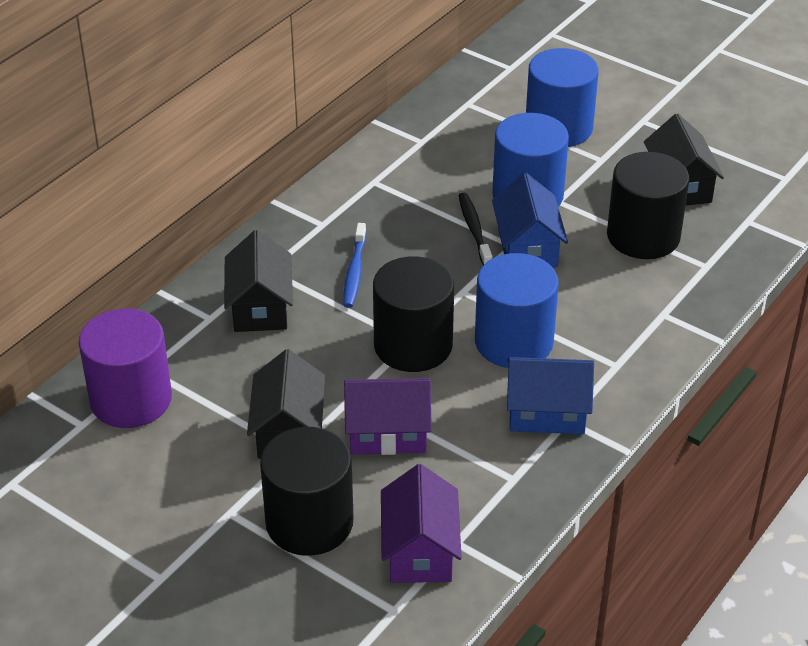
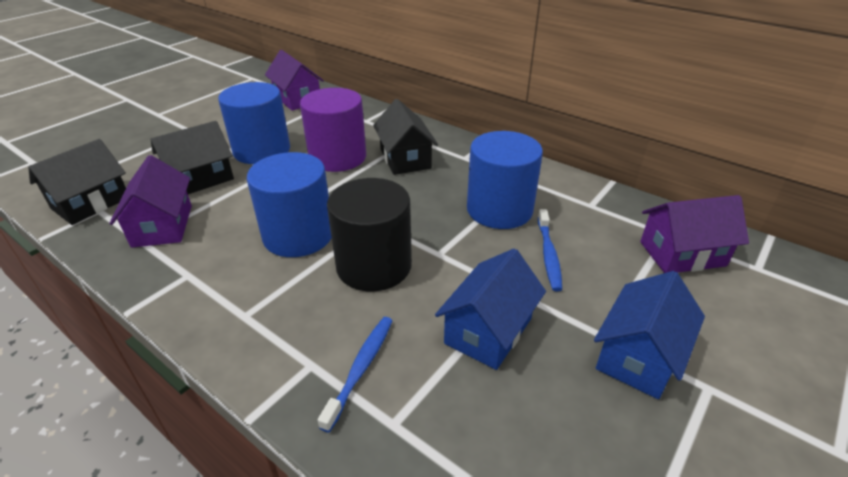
black cylinder: [260,427,354,556] [373,256,454,372] [607,152,689,259] = 3 -> [327,178,412,291] = 1
black toothbrush: [459,193,492,265] = 1 -> none = 0
blue toothbrush: [343,223,366,308] = 1 -> [318,317,393,432] [538,209,562,291] = 2
purple house: [344,378,432,455] [381,464,462,583] = 2 -> [109,155,192,248] [265,50,324,111] [640,195,749,273] = 3

